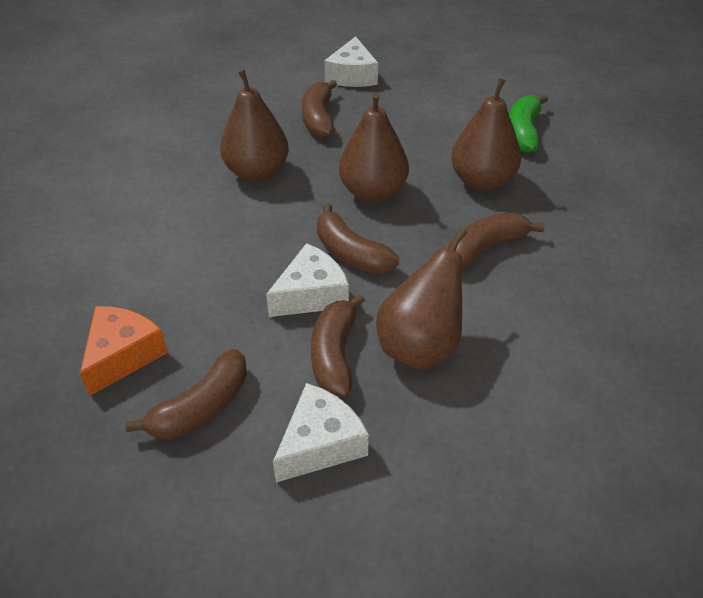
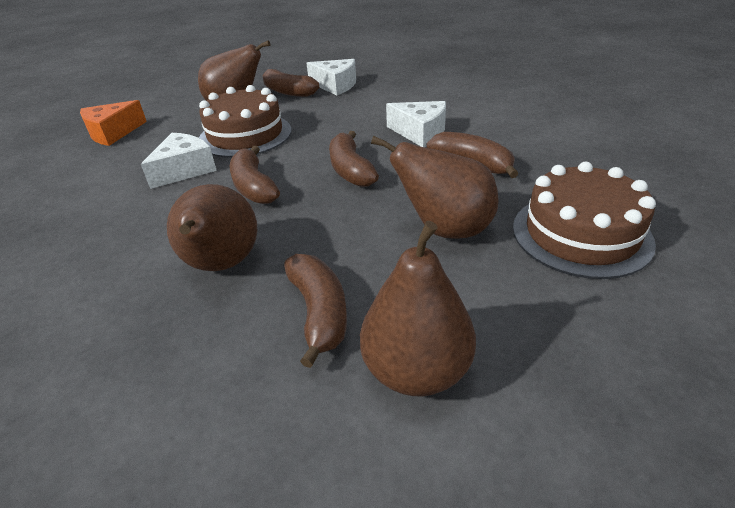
brown cake: none = 0 -> [199,85,292,158] [513,162,656,279] = 2
green banana: [509,94,548,153] = 1 -> none = 0

